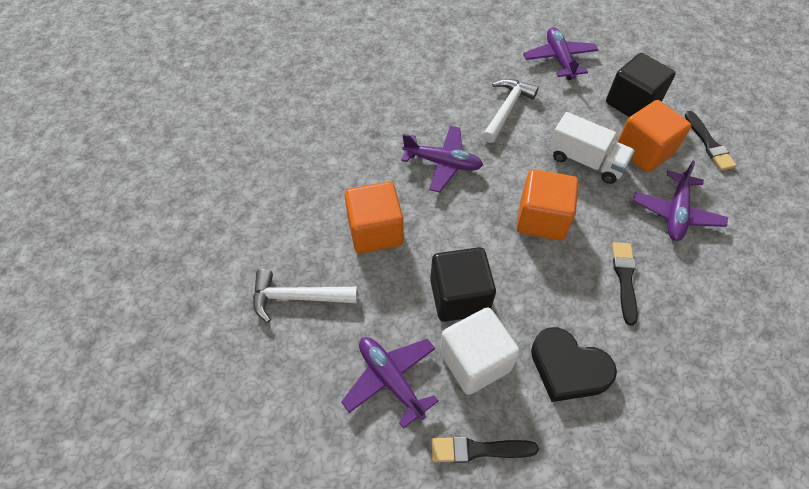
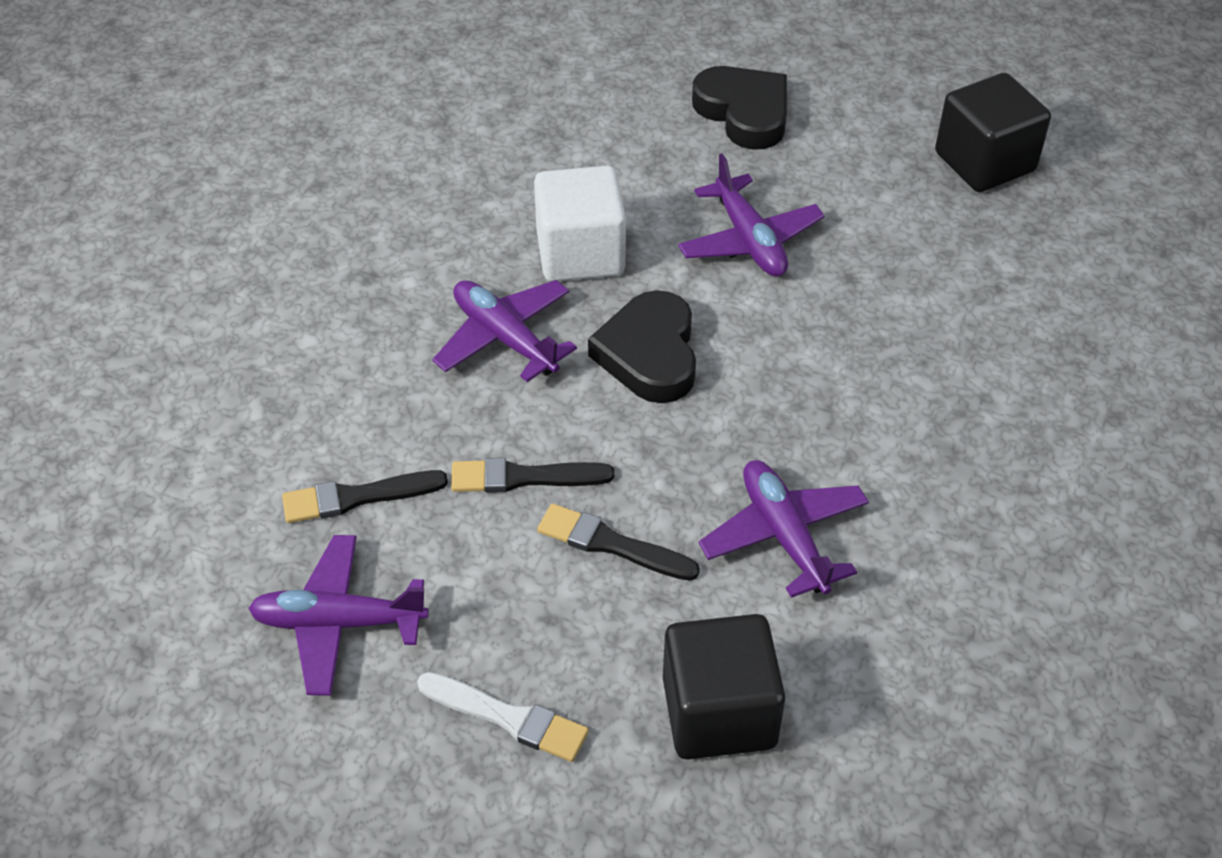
black heart: [531,327,617,402] = 1 -> [588,290,696,403] [692,66,787,150] = 2
orange cube: [344,182,403,254] [517,169,579,241] [617,100,692,172] = 3 -> none = 0
white brush: none = 0 -> [417,672,589,762] = 1
white hammer: [253,269,358,323] [482,79,538,143] = 2 -> none = 0
white truck: [549,112,635,184] = 1 -> none = 0

